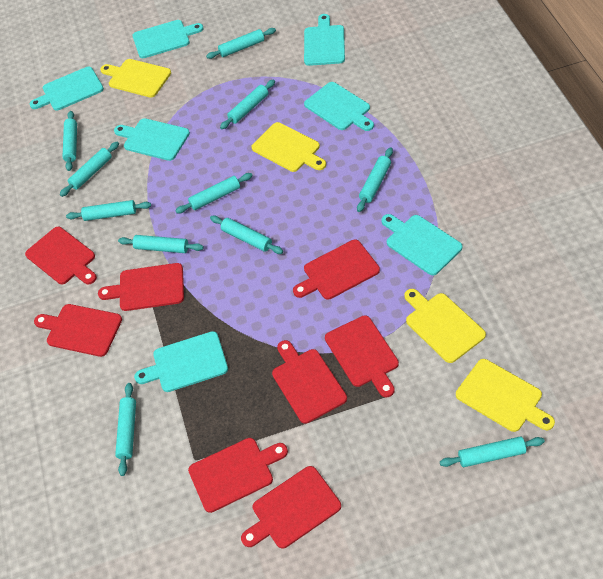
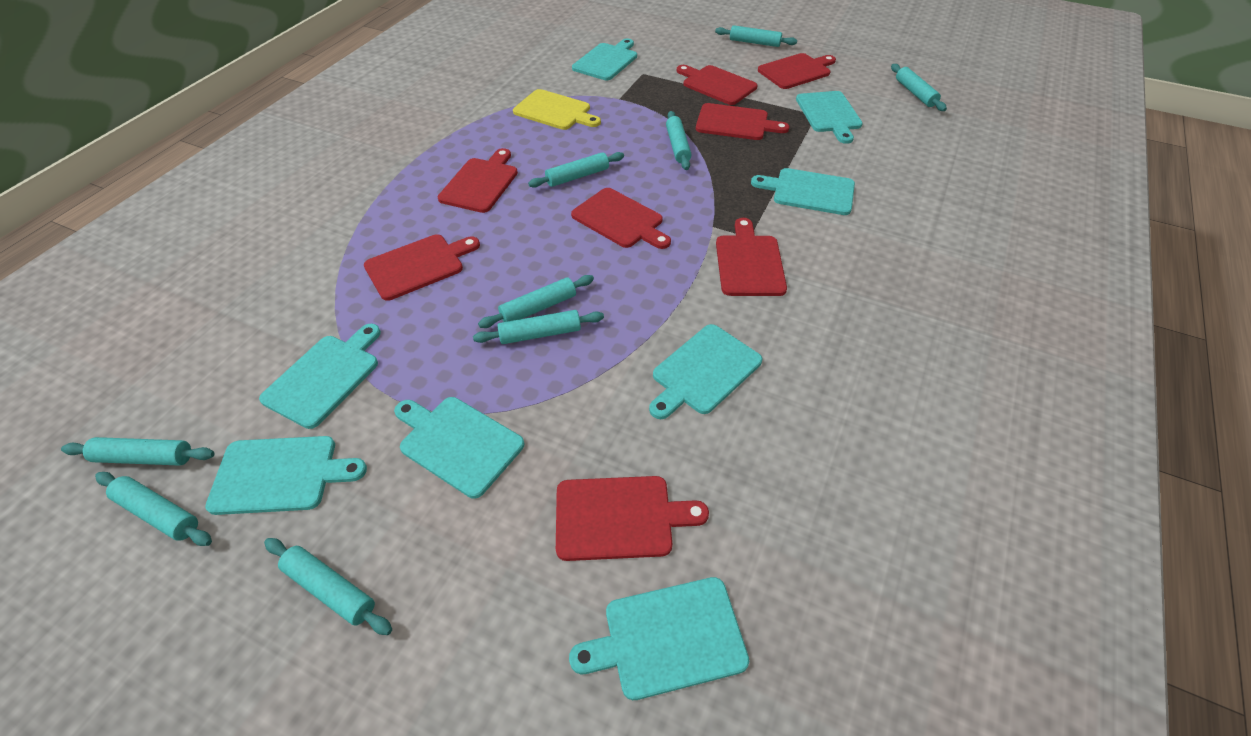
turquoise cutting board: [30,67,104,111] [114,118,190,161] [132,20,204,58] [134,331,228,392] [304,14,345,66] [304,82,374,131] [381,214,463,275] = 7 -> [205,436,367,515] [259,324,381,429] [394,397,524,498] [569,577,749,700] [572,39,637,80] [649,324,762,419] [751,168,855,215] [796,91,863,144] = 8
turquoise rolling pin: [60,142,119,197] [63,111,77,171] [66,200,151,221] [115,383,136,476] [118,235,204,253] [175,173,253,213] [206,28,276,59] [210,215,283,254] [220,79,275,129] [357,147,393,212] [440,436,545,467] = 11 -> [61,437,215,466] [95,472,212,546] [264,538,392,635] [473,310,604,344] [478,275,594,328] [528,152,624,188] [666,111,692,170] [715,25,797,47] [891,64,947,111] = 9
yellow cutting board: [100,59,171,98] [251,122,326,172] [404,289,486,363] [456,359,555,432] = 4 -> [513,89,601,130] = 1

